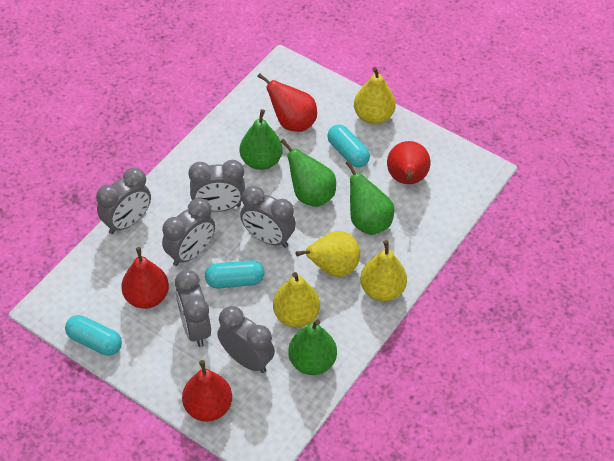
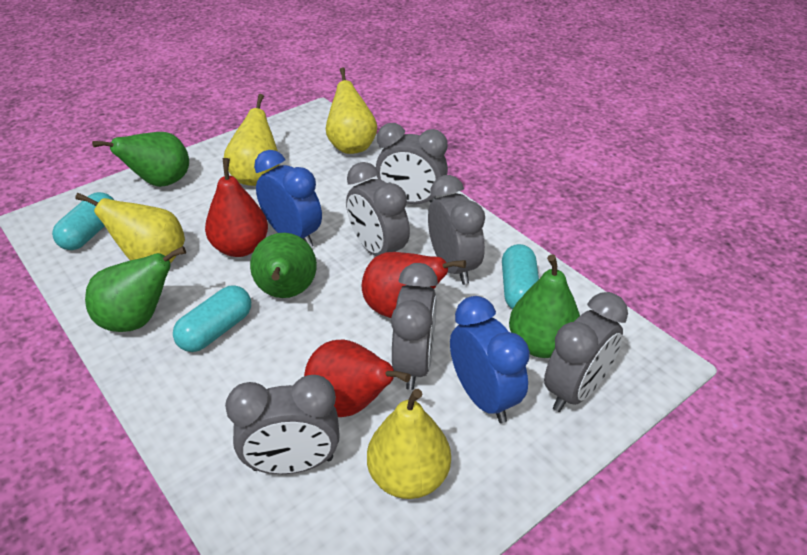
blue clock: none = 0 -> [254,150,322,247] [450,296,530,423] = 2
red pear: [121,247,169,309] [182,360,232,422] [257,73,317,132] [387,141,430,184] = 4 -> [205,158,268,257] [304,339,411,417] [362,252,466,318] = 3

